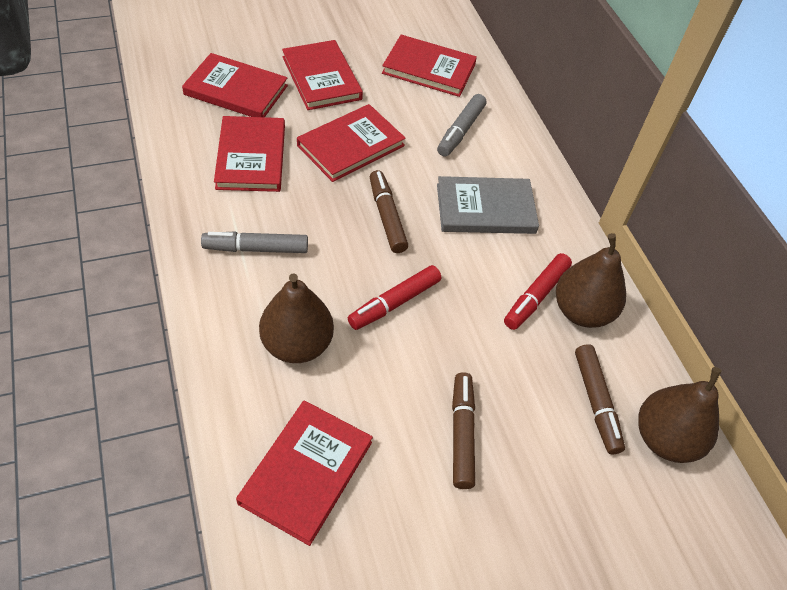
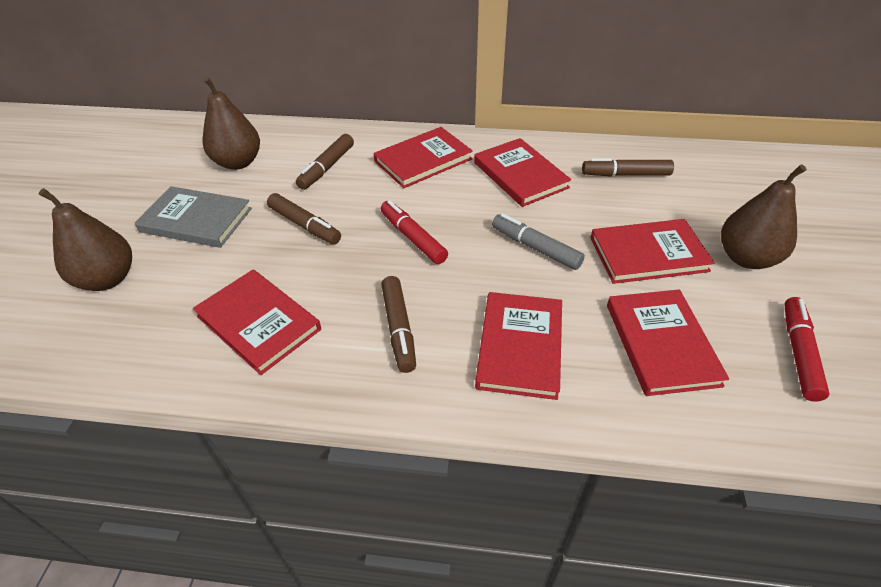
brown marker: [370,170,408,253] [452,372,475,489] [575,344,625,454] = 3 -> [267,193,341,244] [296,134,354,190] [381,276,416,373] [582,158,674,177] = 4
grey marker: [201,232,308,253] [437,94,486,157] = 2 -> [492,214,585,270] = 1

